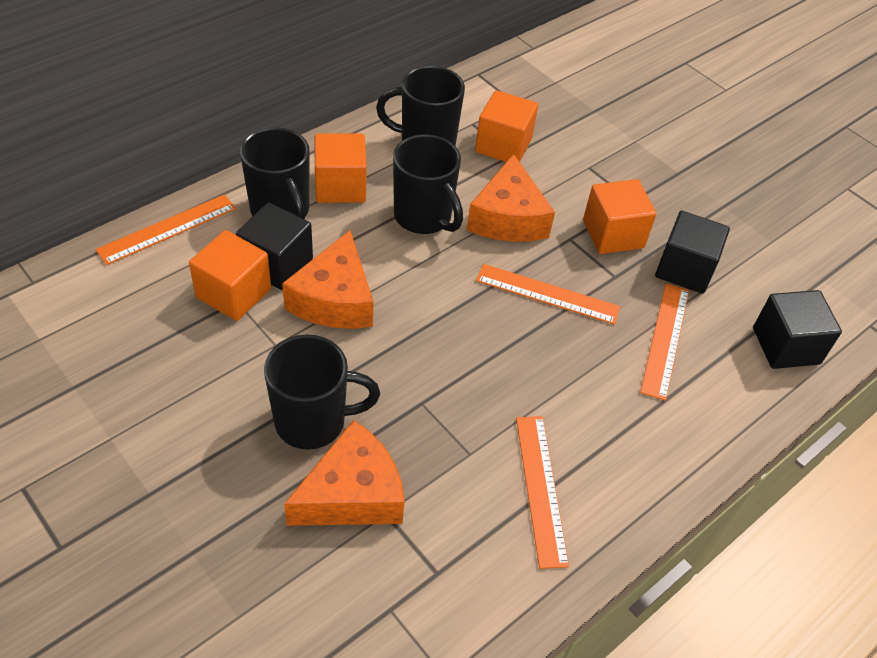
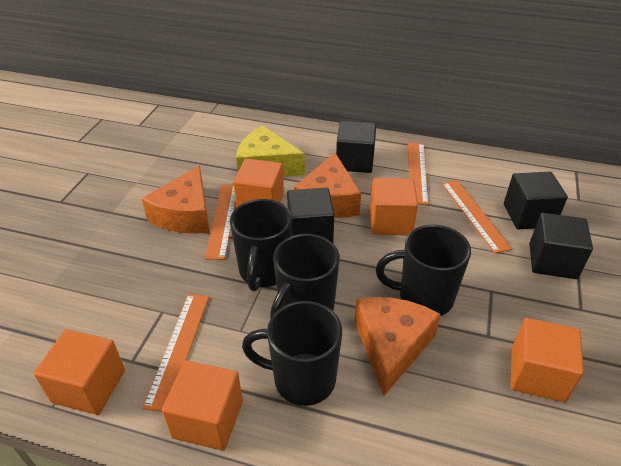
black cube: [236,202,313,290] [655,211,730,294] [753,290,842,369] = 3 -> [287,188,334,243] [336,121,376,173] [504,172,568,229] [529,213,593,279] = 4
orange cube: [189,230,271,321] [315,133,367,203] [475,90,538,162] [583,179,656,254] = 4 -> [34,329,125,415] [162,361,243,451] [233,159,284,208] [370,178,418,235] [510,318,584,402] = 5
yellow cheese: none = 0 -> [236,125,305,176] = 1

